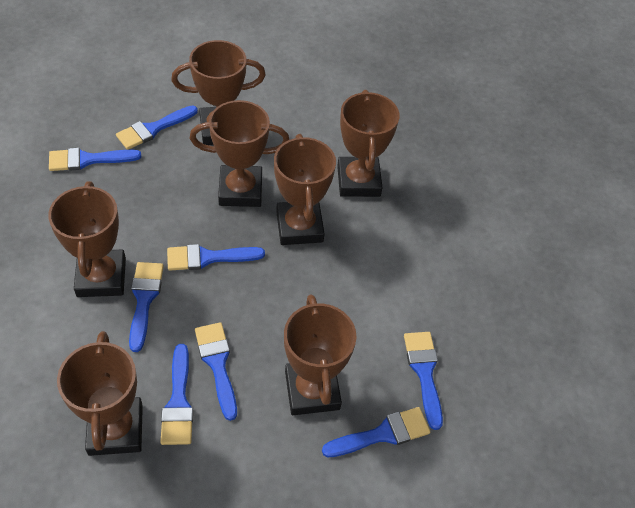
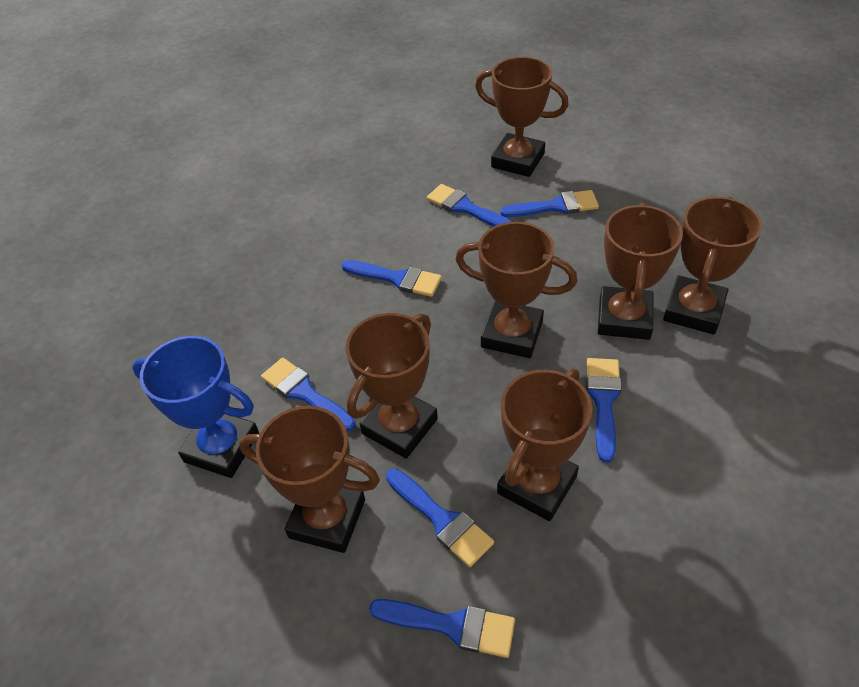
blue brush: [49,148,141,171] [116,105,198,150] [129,262,164,352] [160,344,194,445] [167,244,265,271] [195,322,237,421] [322,407,430,457] [404,332,443,430] = 8 -> [261,358,356,431] [341,260,442,297] [369,599,515,658] [386,468,494,567] [427,184,512,227] [500,190,599,217] [586,358,621,463] = 7
blue trophy: none = 0 -> [132,336,259,478] = 1

